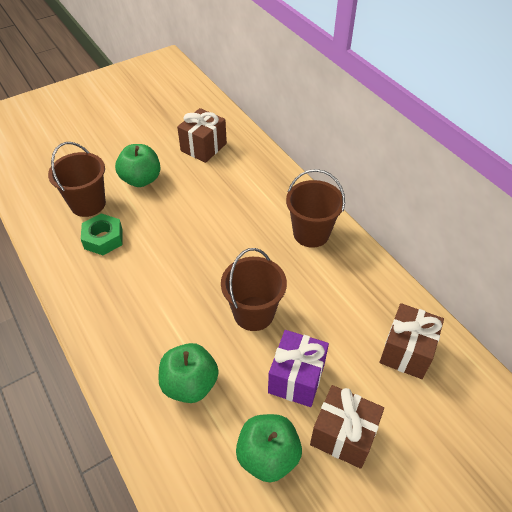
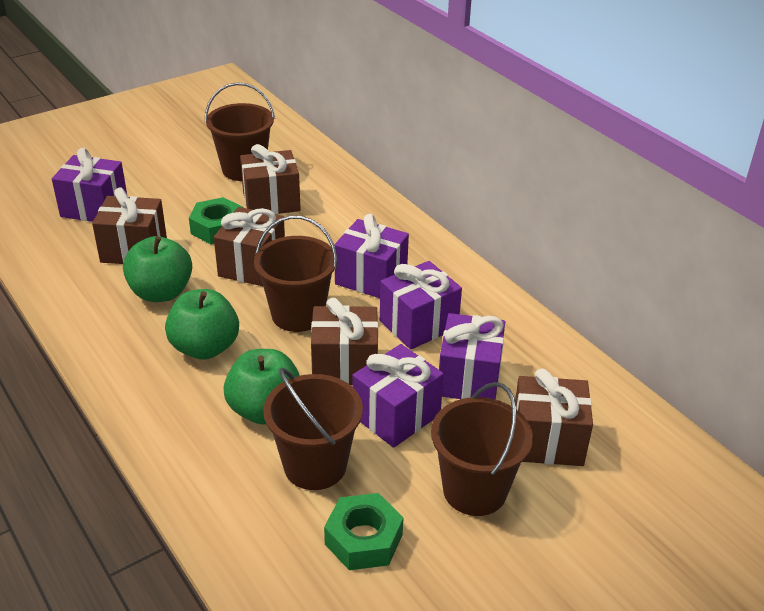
brown bucket: [48,142,106,217] [221,248,287,331] [286,169,345,248] = 3 -> [205,82,275,181] [254,215,337,332] [263,367,363,490] [431,382,533,516] = 4
brown gift: [177,108,227,163] [310,385,384,469] [380,303,444,379] = 3 -> [92,188,167,264] [214,207,285,286] [240,144,301,214] [311,298,378,385] [515,369,593,466] = 5
green nut: [81,213,123,255] = 1 -> [189,197,243,244] [324,493,404,570] = 2
purple gift: [268,330,329,407] = 1 -> [52,148,127,222] [335,214,409,298] [352,344,444,448] [380,261,462,350] [439,313,505,400] = 5

